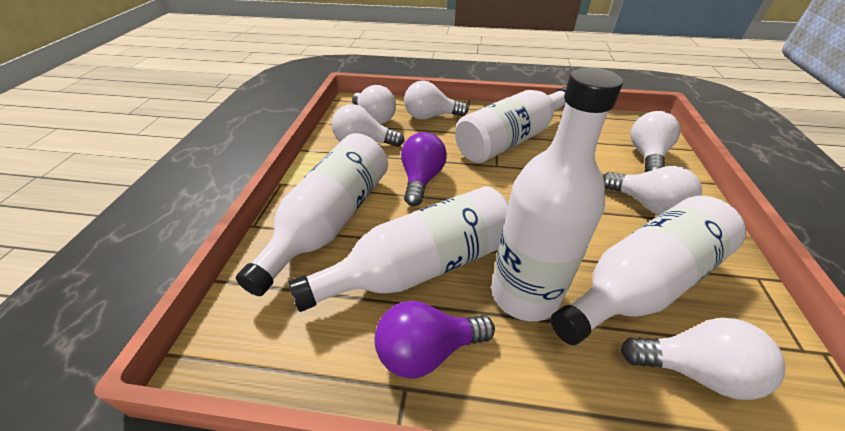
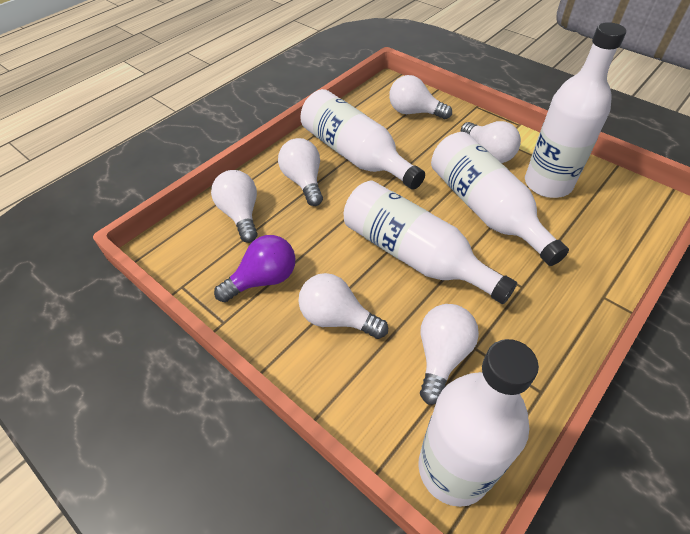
purple light bulb: [374,301,495,379] [401,132,447,206] = 2 -> [214,235,296,302] = 1

